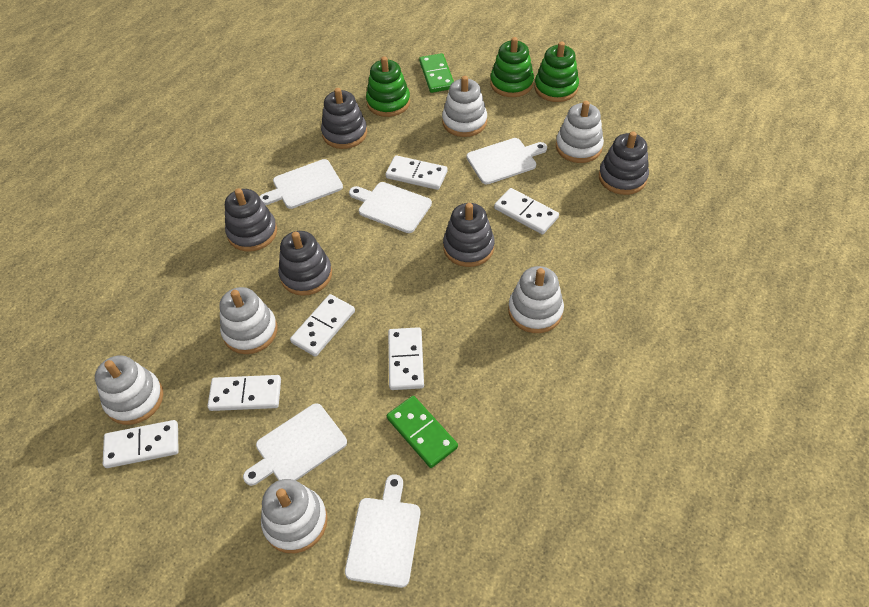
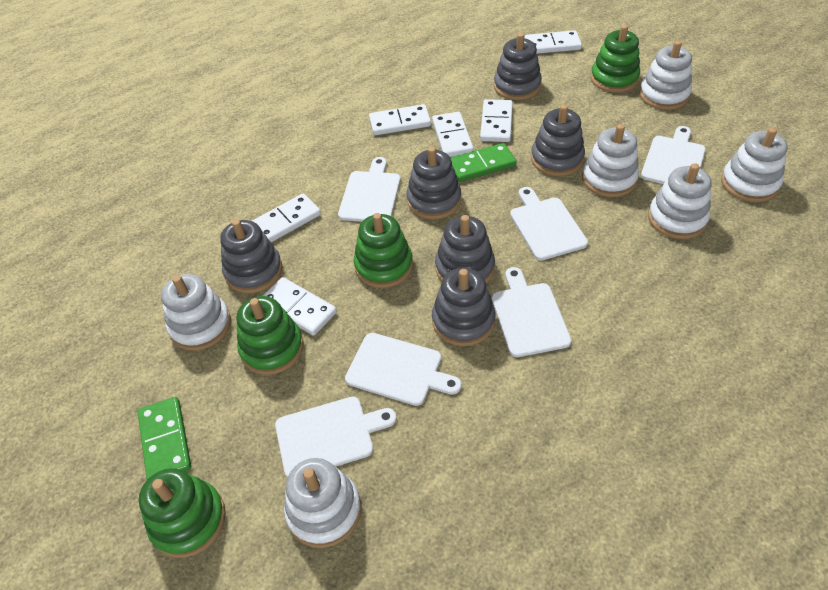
green stacking toy: [366,56,410,117] [490,37,534,97] [535,41,579,102] = 3 -> [139,468,226,558] [237,296,303,375] [354,213,413,288] [591,25,640,93] = 4
grey stacking toy: [225,188,277,252] [278,231,332,296] [321,88,367,149] [443,203,495,267] [599,131,649,195] = 5 -> [220,219,283,293] [407,147,461,219] [432,268,495,346] [435,215,495,283] [494,33,542,100] [531,104,585,176] = 6
white cutting board: [243,403,347,486] [259,159,343,209] [345,474,421,588] [349,182,432,233] [466,138,547,184] = 5 -> [275,397,397,477] [338,157,400,222] [345,333,461,406] [492,267,572,357] [510,187,588,260] [641,126,706,184] = 6

